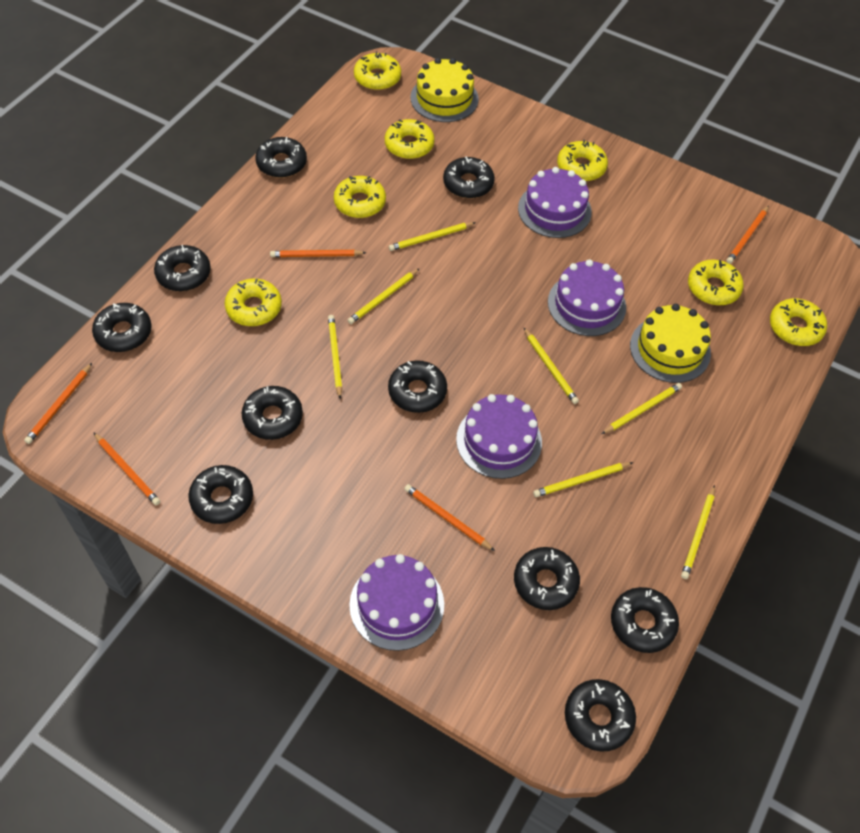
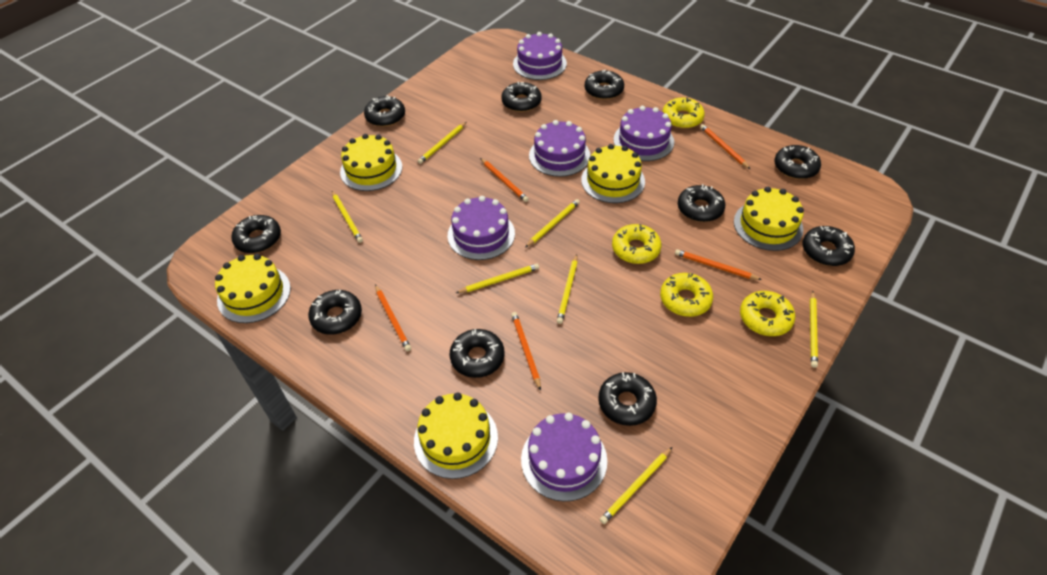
purple cake: [349,554,444,651] [456,394,542,479] [518,167,592,238] [548,259,626,336] = 4 -> [448,196,515,260] [513,32,567,80] [521,413,607,502] [529,120,590,177] [613,106,674,161] = 5
yellow cake: [411,58,479,122] [630,304,711,383] = 2 -> [215,254,291,323] [340,134,402,191] [414,393,498,479] [581,144,645,203] [734,187,804,251] = 5
yellow donut: [225,279,282,326] [334,176,386,218] [354,52,401,90] [385,119,434,159] [557,140,608,181] [688,259,744,305] [770,298,827,346] = 7 -> [612,224,661,264] [660,273,713,317] [663,97,705,129] [740,291,795,336] = 4

